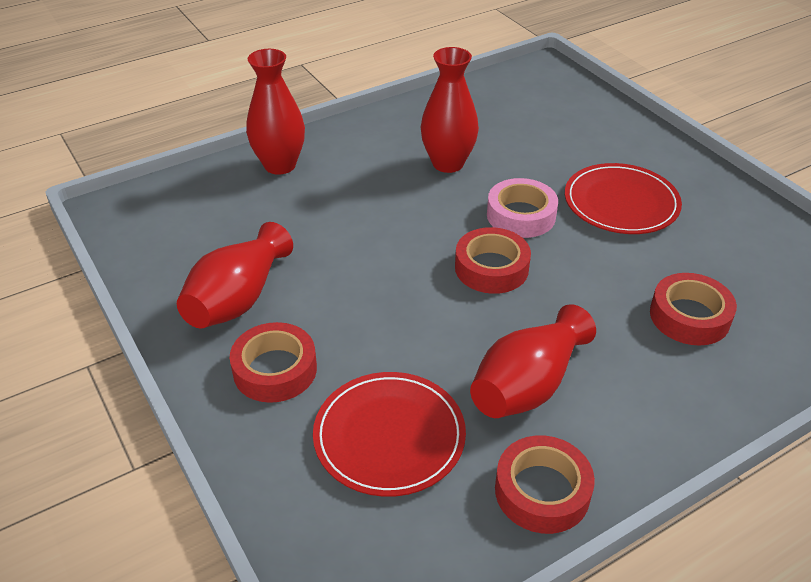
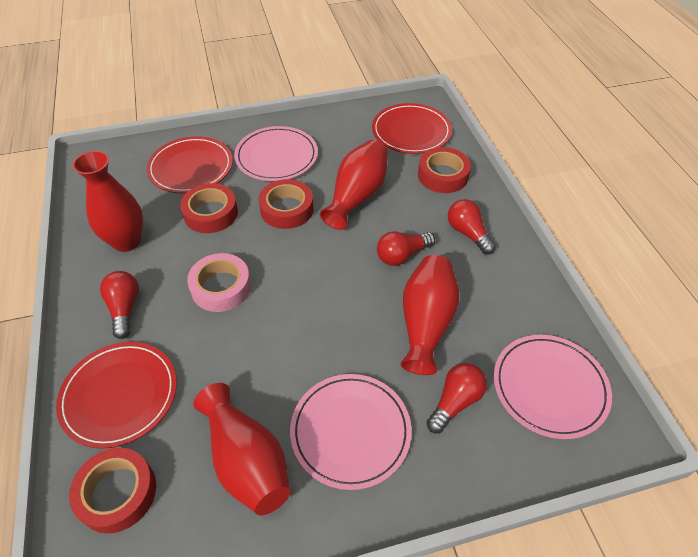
pink plate: none = 0 -> [234,126,318,181] [290,374,412,490] [494,335,612,439] = 3
red light bulb: none = 0 -> [100,271,139,339] [377,231,435,266] [426,363,487,433] [448,199,496,255] = 4
red plate: [313,372,466,497] [565,163,682,234] = 2 -> [56,342,177,449] [146,136,233,193] [372,103,452,154] = 3

